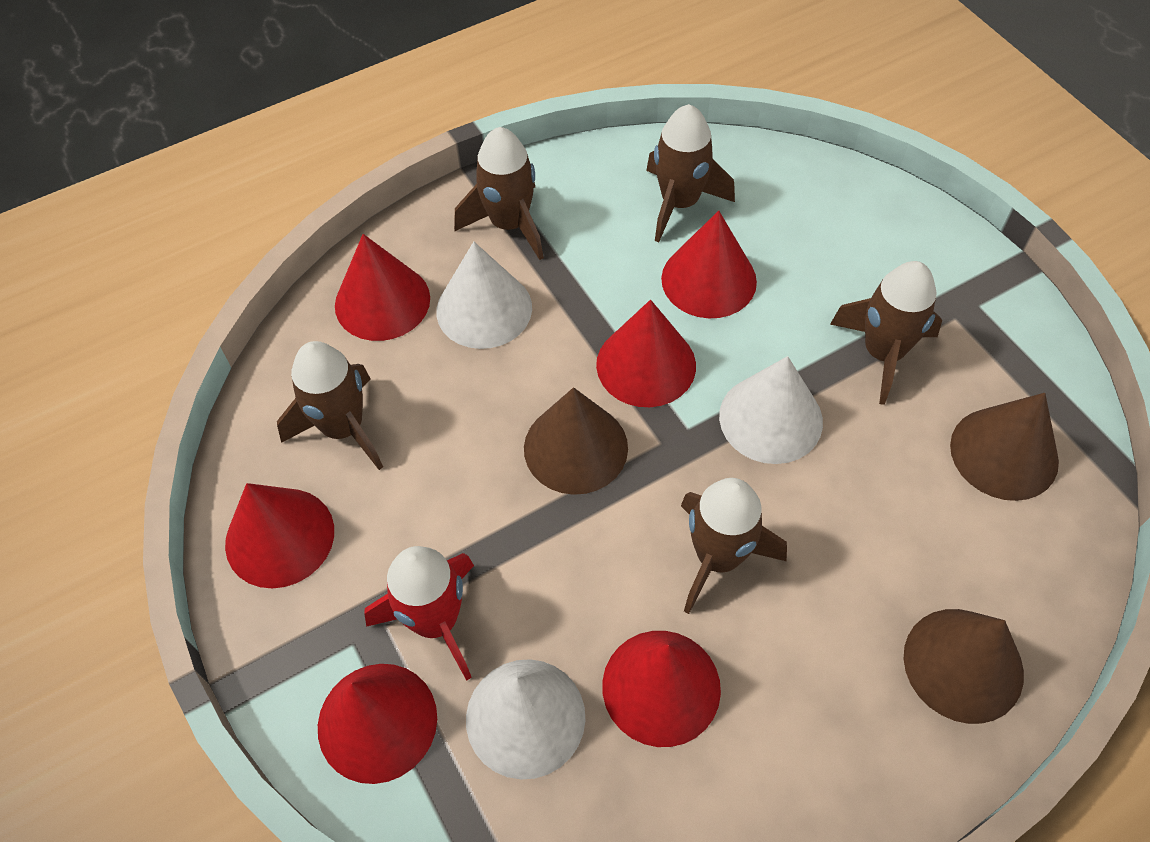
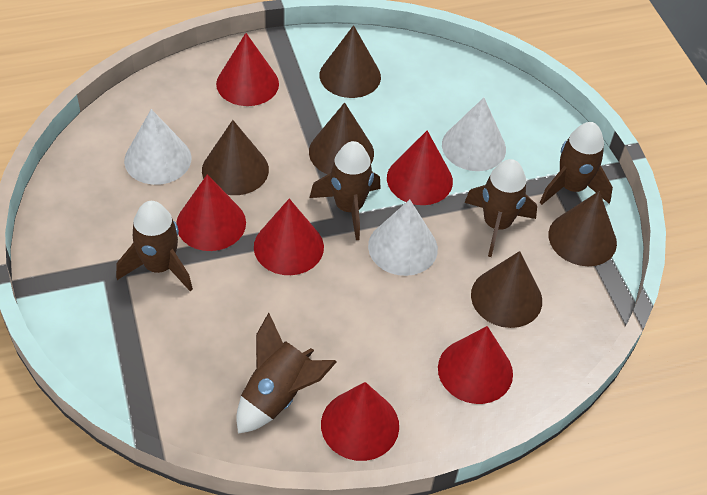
brown cone: [524,387,628,495] [904,609,1024,724] [950,393,1059,501] = 3 -> [202,120,269,195] [309,102,374,174] [320,25,381,98] [471,251,542,328] [548,191,617,266] = 5
red rocket: [364,546,474,681] = 1 -> none = 0

